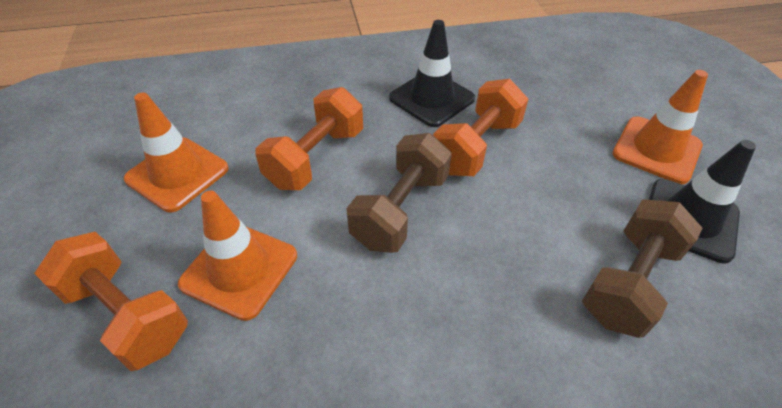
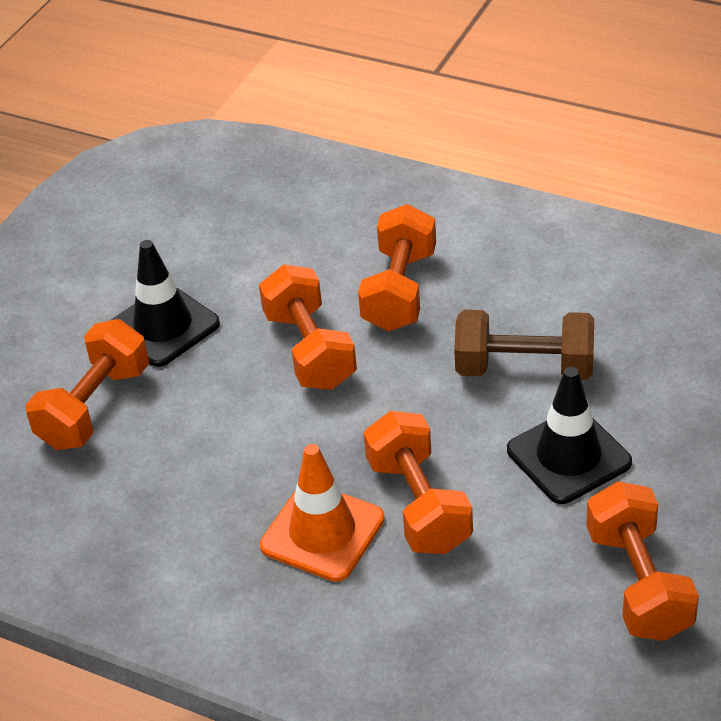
brown dumbbell: [346,133,452,253] [582,199,702,338] = 2 -> [454,310,594,380] = 1
orange dumbbell: [34,232,188,371] [255,87,363,190] [433,79,529,176] = 3 -> [25,319,149,450] [259,264,357,390] [358,204,436,331] [364,411,473,554] [587,481,699,641] = 5
orange traffic cone: [124,92,229,212] [178,191,297,321] [612,70,708,184] = 3 -> [260,444,385,582] = 1

